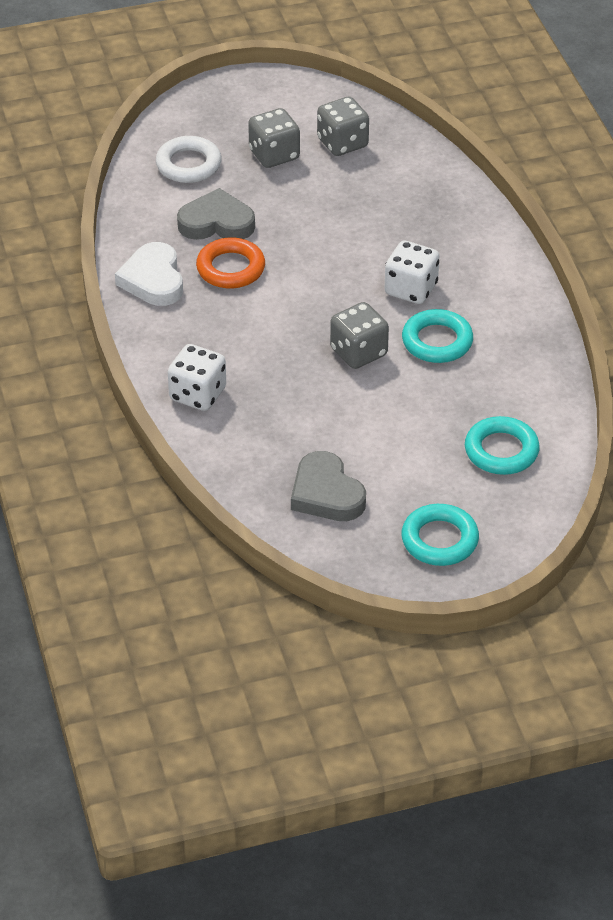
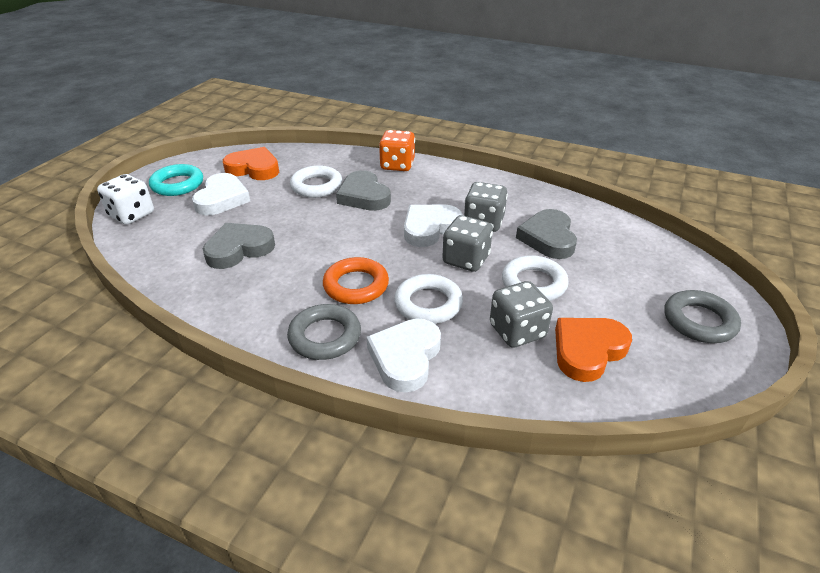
grey heart: [177,188,255,240] [291,451,366,521] = 2 -> [203,223,275,269] [336,170,391,211] [516,209,577,259] = 3
grey ring: none = 0 -> [287,304,361,360] [665,290,741,343] = 2
orange dice: none = 0 -> [379,130,415,171] = 1
orange heart: none = 0 -> [223,147,279,180] [555,318,632,382] = 2
turquoise ring: [401,504,479,566] [402,309,473,363] [465,416,540,475] = 3 -> [149,164,203,196] = 1
white dice: [168,344,226,411] [385,241,439,304] = 2 -> [97,174,154,225] = 1
white heart: [115,242,183,306] = 1 -> [192,173,250,215] [367,319,441,392] [404,205,463,247] = 3
white ring: [156,136,222,183] = 1 -> [290,165,342,198] [394,274,463,324] [502,255,569,301] = 3

